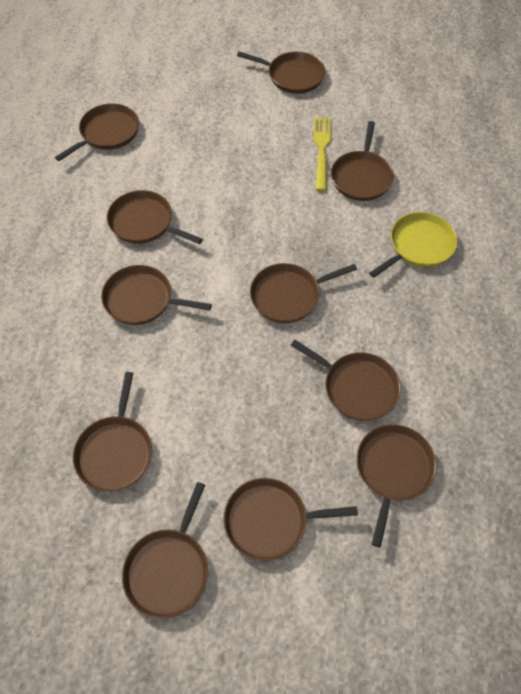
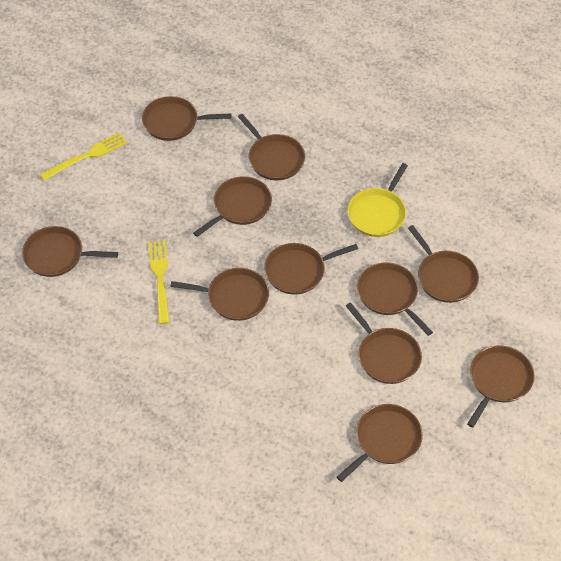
yellow fork: [313,117,331,191] = 1 -> [40,133,127,181] [148,241,170,324] = 2

